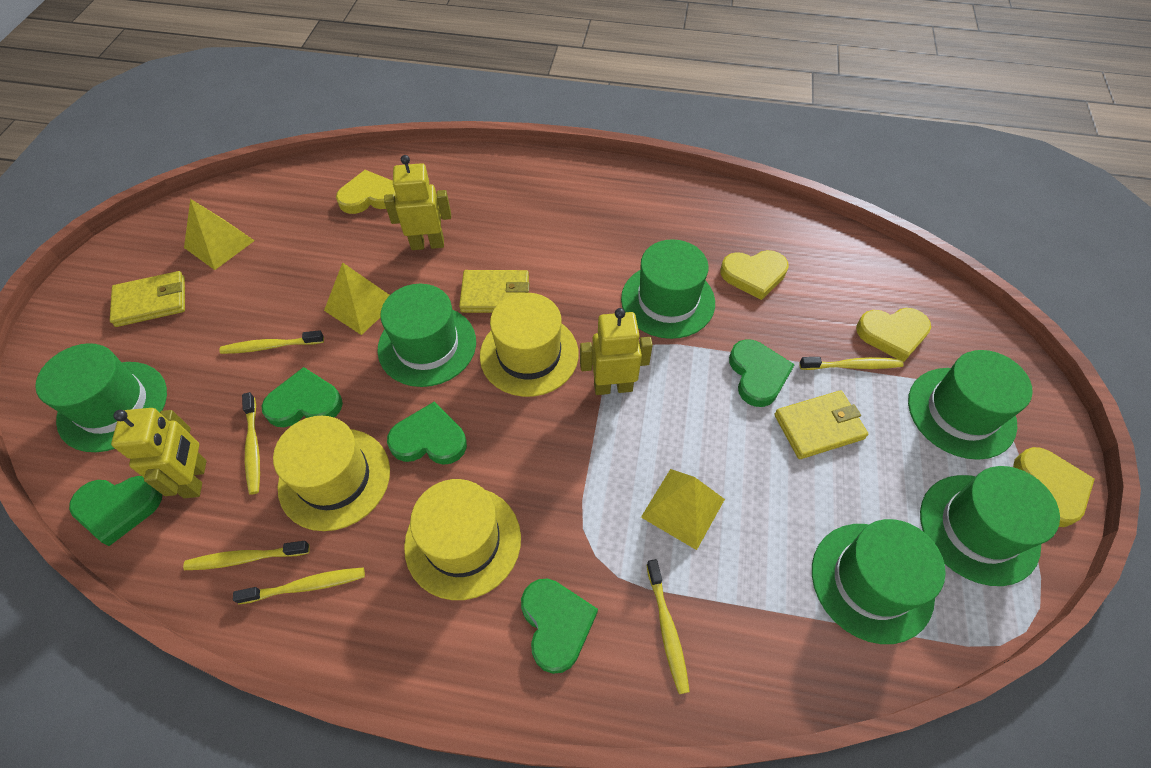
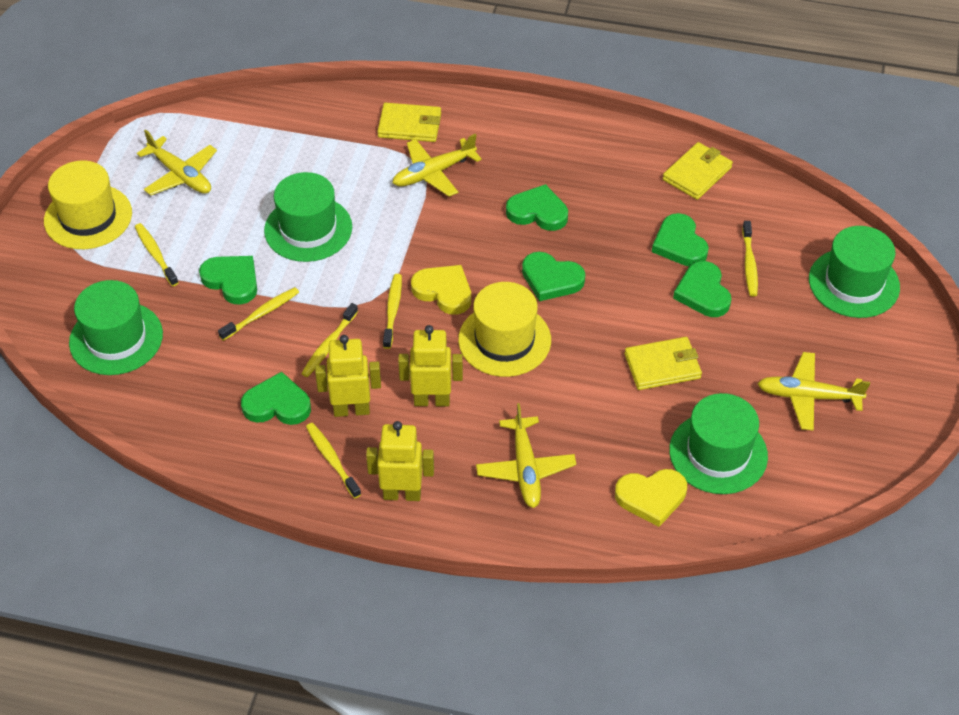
green hat: [35,343,167,452] [377,284,476,387] [621,239,715,339] [812,519,946,644] [908,350,1033,460] [920,466,1060,586] = 6 -> [69,280,163,375] [264,172,352,262] [669,393,768,494] [809,226,900,318] = 4
green heart: [69,476,162,546] [262,367,343,427] [387,402,467,465] [521,579,598,674] [729,339,795,407] = 5 -> [199,256,257,305] [241,372,311,425] [506,184,568,231] [522,252,585,301] [652,213,709,266] [673,261,731,317] = 6
yellow hat: [273,416,390,531] [404,479,521,600] [480,293,579,397] = 3 -> [44,161,132,249] [458,282,551,377] = 2
yellow heart: [336,170,396,214] [720,250,789,300] [856,308,931,362] [1013,447,1095,527] = 4 -> [411,265,471,315] [615,469,687,527] = 2
yellow plane: none = 0 -> [137,130,217,195] [392,134,482,197] [476,403,576,508] [758,352,870,431] = 4
yellow pyramid: [184,199,255,270] [324,262,390,335] [641,469,725,550] = 3 -> none = 0

